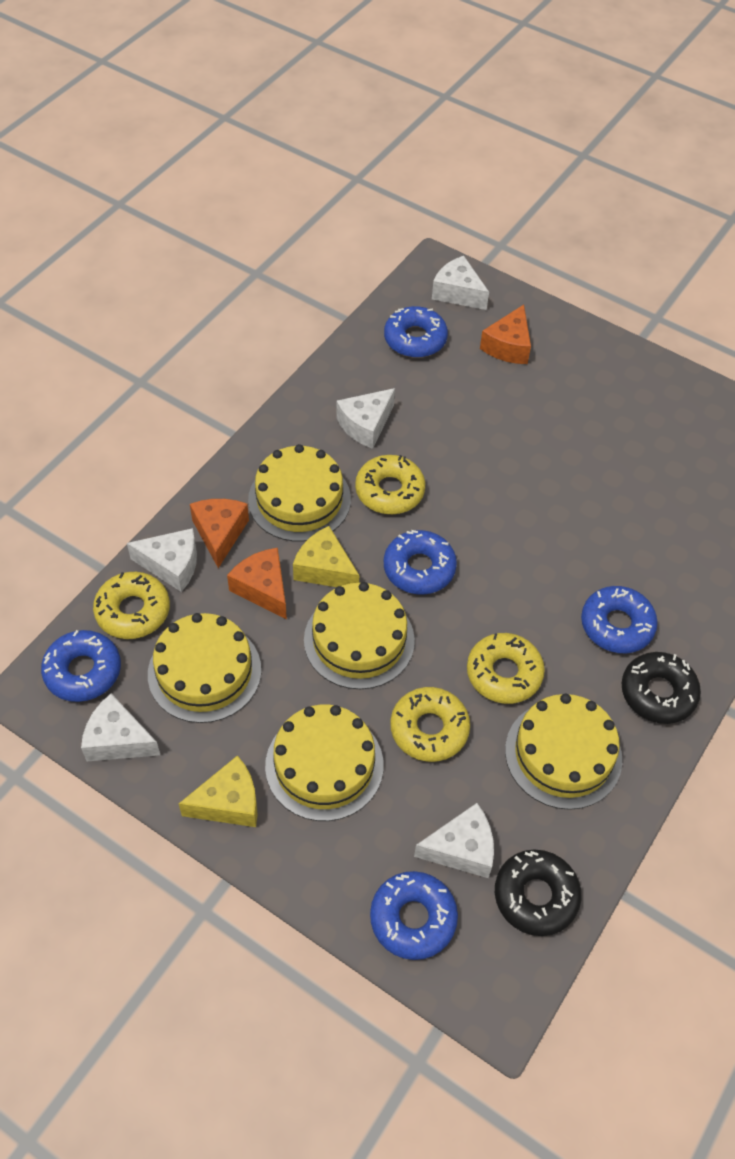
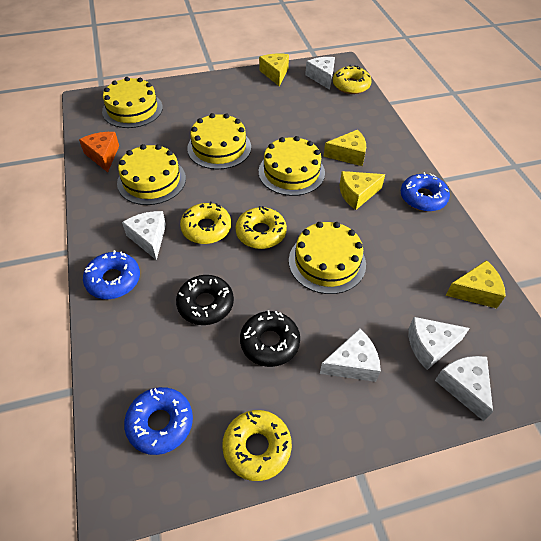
blue donut: [41,630,121,702] [370,871,458,960] [384,306,448,358] [384,530,457,594] [581,586,658,653] = 5 -> [83,250,140,299] [124,387,193,455] [401,172,450,212] = 3
orange cheese: [190,499,249,568] [227,548,287,619] [480,305,531,364] = 3 -> [79,132,119,172] = 1
yellow cheese: [179,755,257,827] [293,526,359,587] = 2 -> [259,53,289,86] [323,130,366,166] [340,171,385,210] [445,260,506,308] = 4

